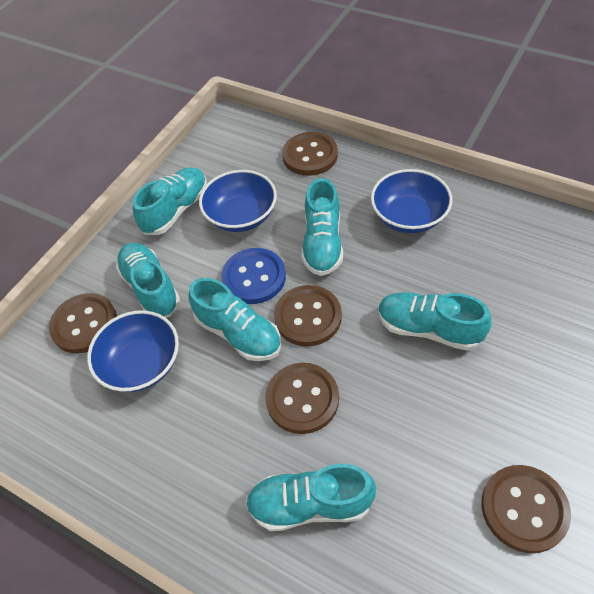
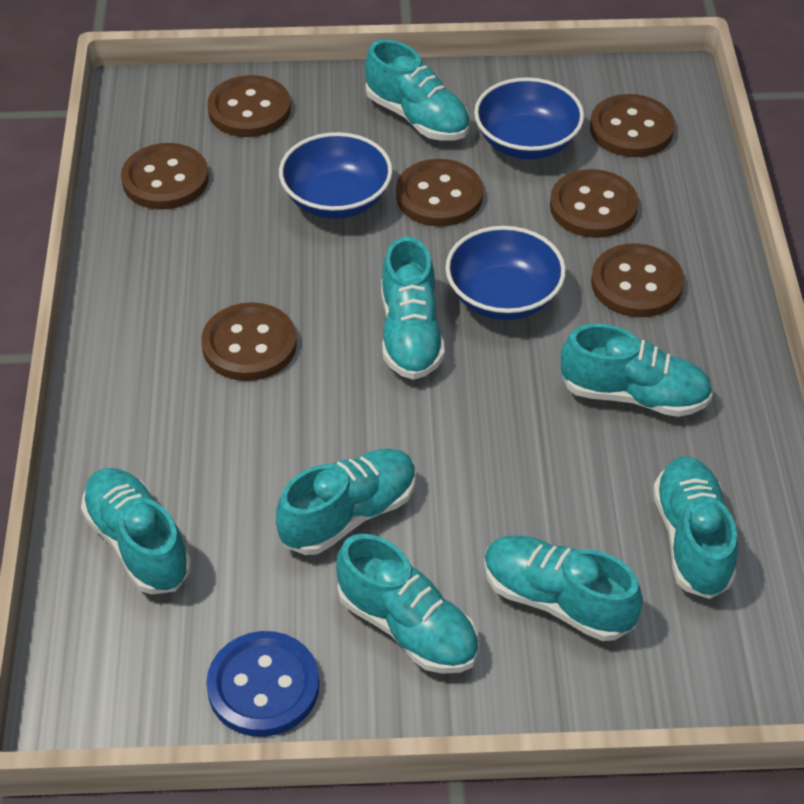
brown button: [49,293,117,353] [265,363,339,434] [274,285,342,346] [282,132,338,176] [481,465,571,553] = 5 -> [121,143,209,210] [201,302,297,381] [207,75,291,137] [396,159,483,227] [550,169,639,238] [590,94,675,157] [591,243,684,317] = 7
turquoise shoe: [116,243,180,318] [133,167,207,235] [189,278,281,361] [246,464,376,531] [302,178,343,276] [378,292,491,351] = 6 -> [81,468,191,594] [276,449,417,555] [336,534,478,674] [365,39,470,141] [381,237,445,380] [484,535,643,641] [561,324,713,417] [653,456,738,599] = 8

